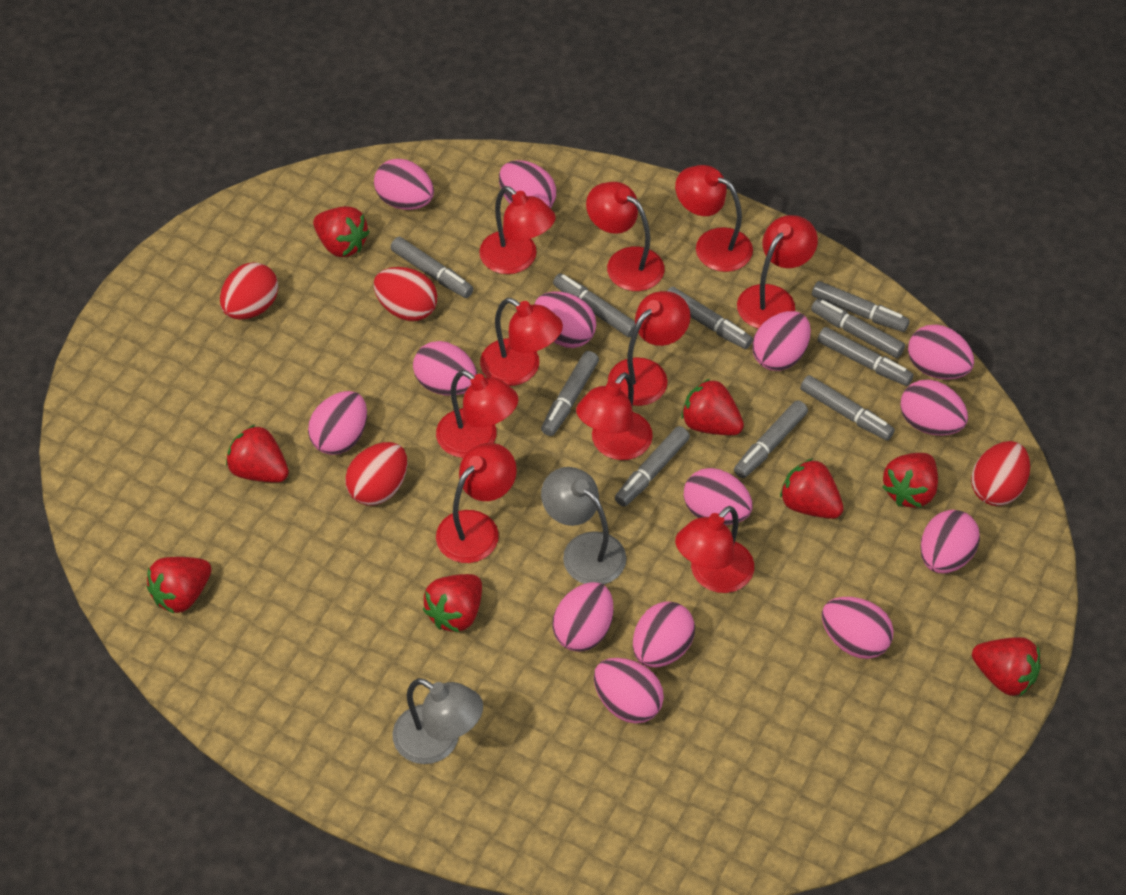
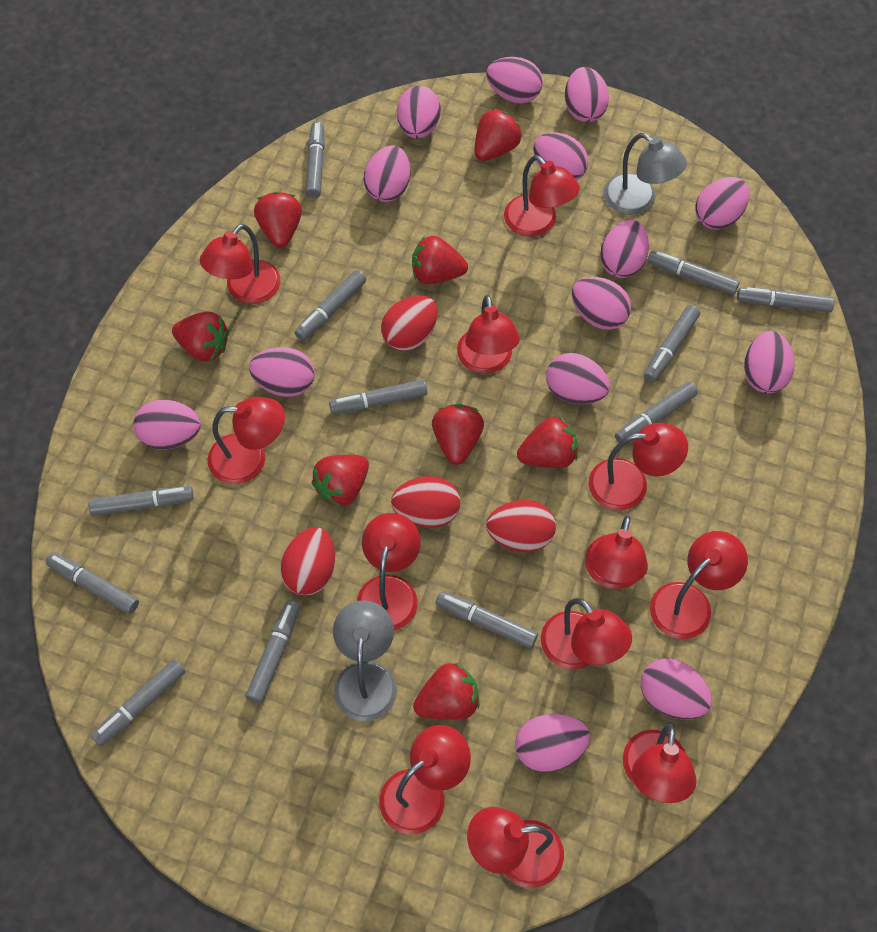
grey marker: [390,237,474,298] [541,351,599,436] [553,273,635,337] [615,426,690,507] [667,286,753,349] [734,400,808,478] [800,375,895,441] [811,299,905,358] [812,281,910,332] [817,327,914,386] = 10 -> [46,552,139,614] [89,486,194,516] [91,659,185,746] [246,600,300,704] [294,270,366,341] [306,121,325,198] [329,379,427,414] [436,591,538,649] [615,382,698,443] [644,305,700,383] [647,251,740,295] [737,287,834,313] = 12
red lamp: [436,370,519,458] [436,443,517,563] [479,186,556,274] [480,298,563,386] [576,372,653,460] [586,182,664,291] [608,291,691,406] [675,165,753,272] [675,506,754,593] [737,215,818,329] = 10 -> [200,224,281,304] [208,397,285,484] [357,513,421,631] [379,725,471,834] [457,295,520,374] [467,807,564,888] [504,155,580,237] [541,598,632,669] [585,515,648,589] [589,423,688,510] [623,724,697,803] [650,531,748,639] = 12

